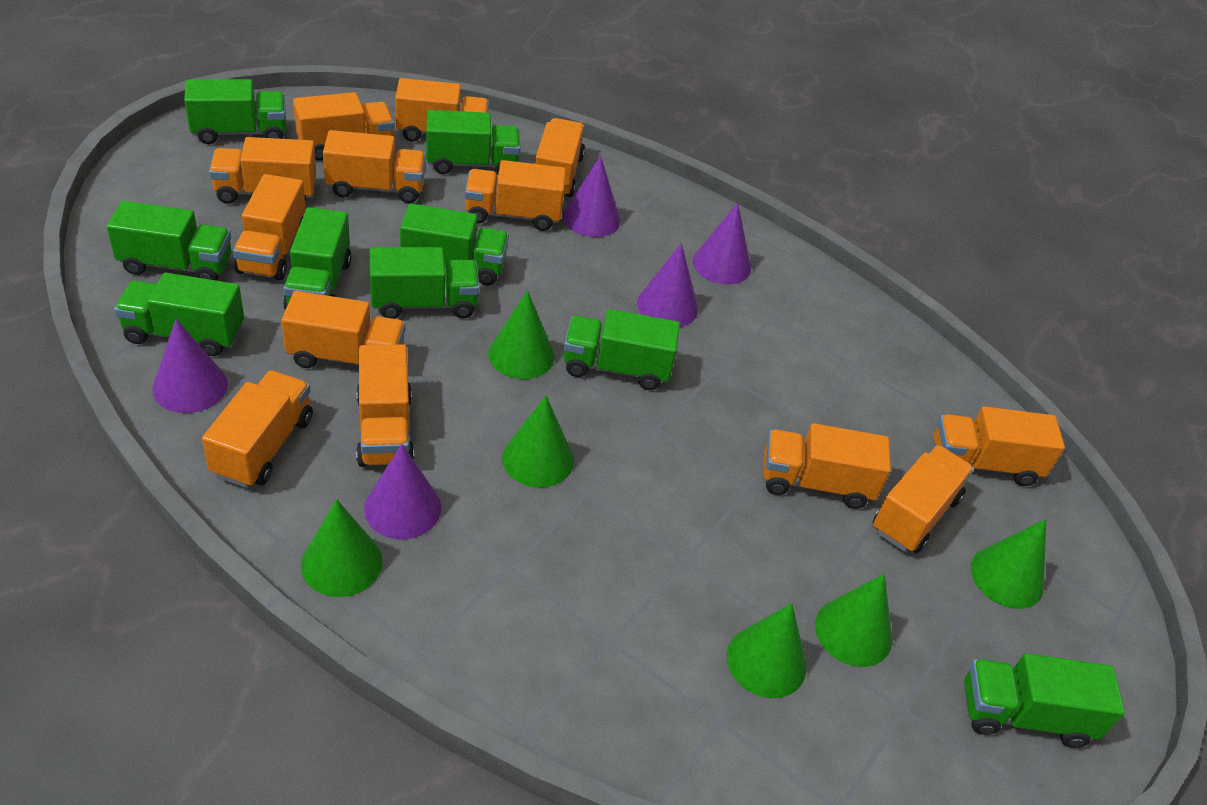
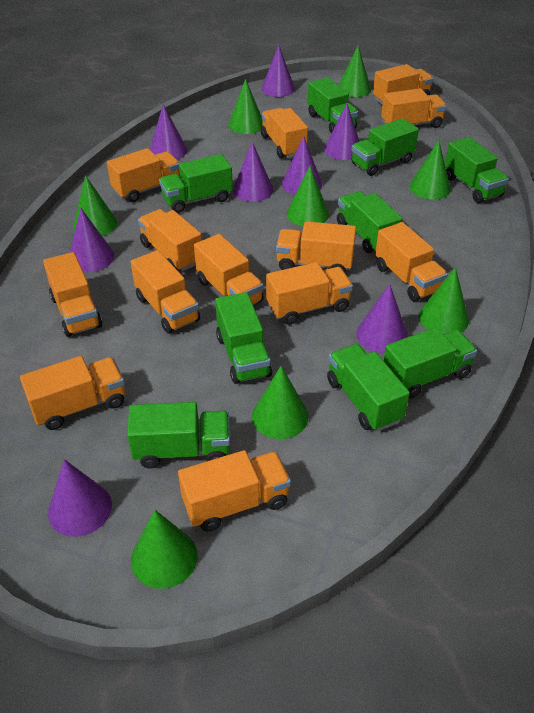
green cone: [301,499,383,597] [488,291,555,379] [502,395,574,488] [727,603,807,698] [815,574,892,667] [971,519,1046,609] = 6 -> [73,175,117,236] [131,510,198,589] [228,79,262,134] [252,366,309,439] [286,166,329,226] [339,46,371,97] [410,140,451,200] [418,267,469,334] = 8
purple cone: [152,319,228,413] [364,444,441,539] [563,156,621,237] [637,243,698,327] [693,203,751,284] = 5 -> [48,459,112,537] [70,208,114,272] [150,104,187,160] [233,142,274,202] [261,45,295,97] [282,136,322,195] [324,104,360,160] [356,284,408,353] = 8

